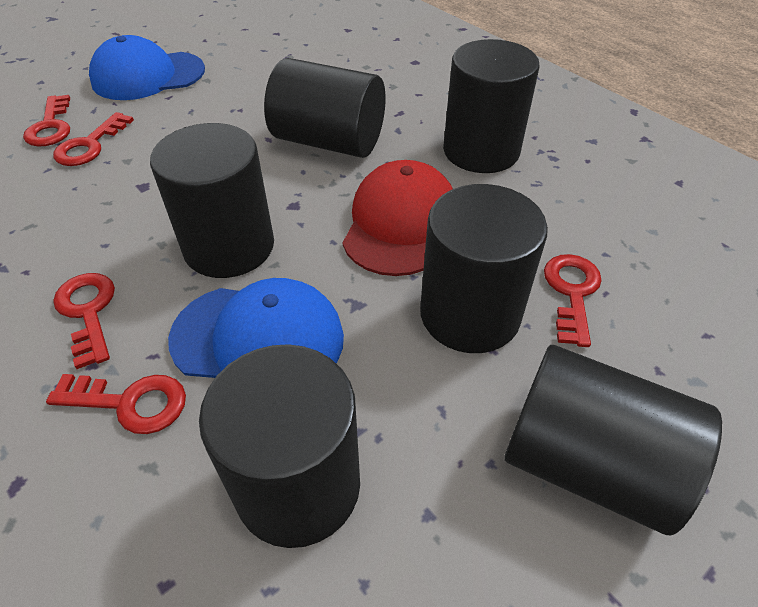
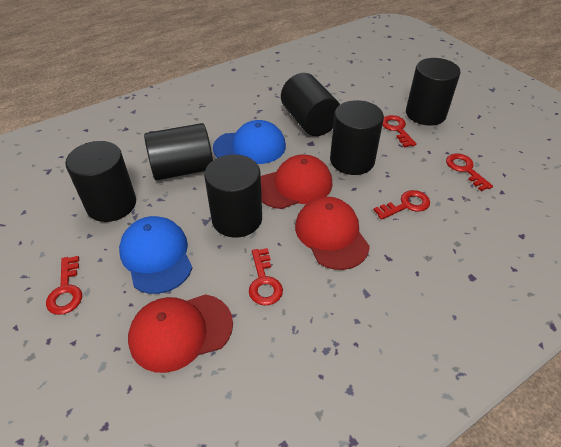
red cap: [343,160,453,276] = 1 -> [128,294,233,373] [261,155,332,209] [295,197,370,270] = 3

